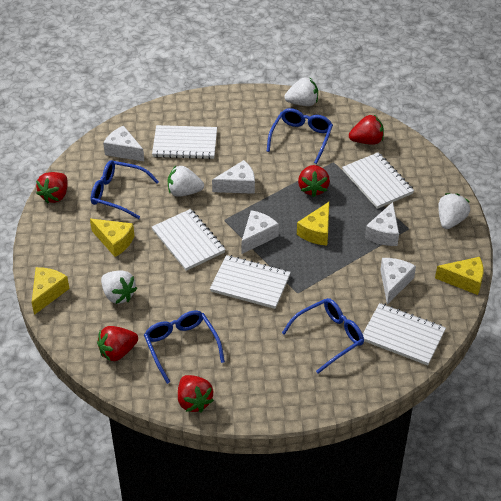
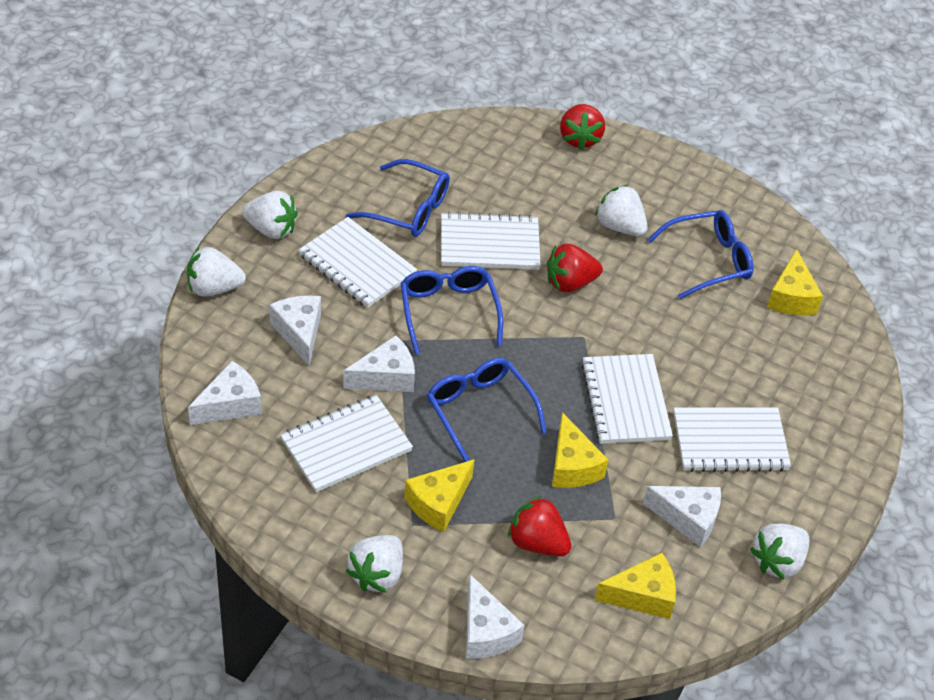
red strawberry: [36,172,68,203] [97,326,138,361] [178,375,214,413] [298,165,330,197] [349,115,384,145] = 5 -> [508,496,571,557] [547,244,603,292] [560,104,605,150] = 3
white strawberry: [101,270,137,304] [168,166,204,197] [284,77,318,106] [438,193,470,229] = 4 -> [187,247,246,297] [242,191,298,239] [346,535,403,593] [595,185,648,236] [750,524,809,579] = 5

